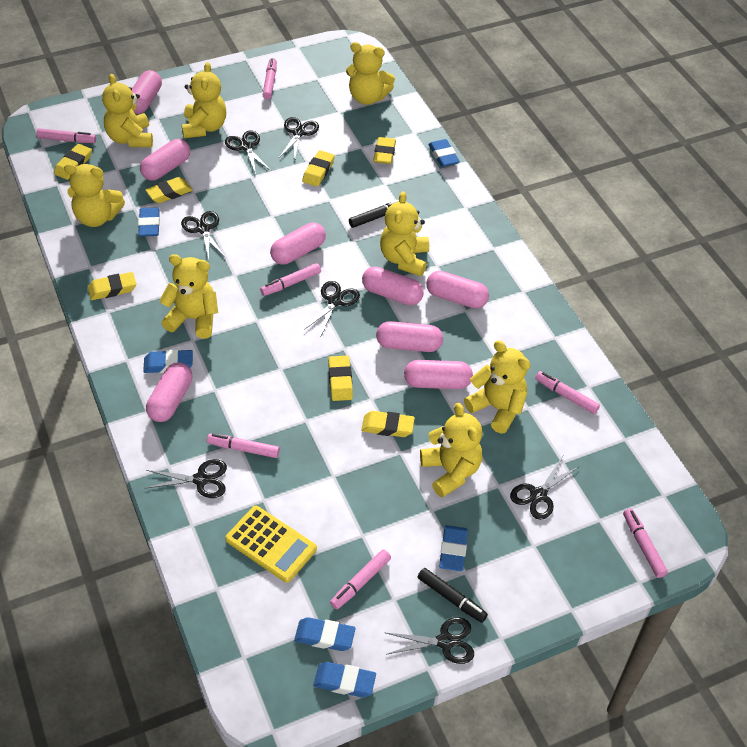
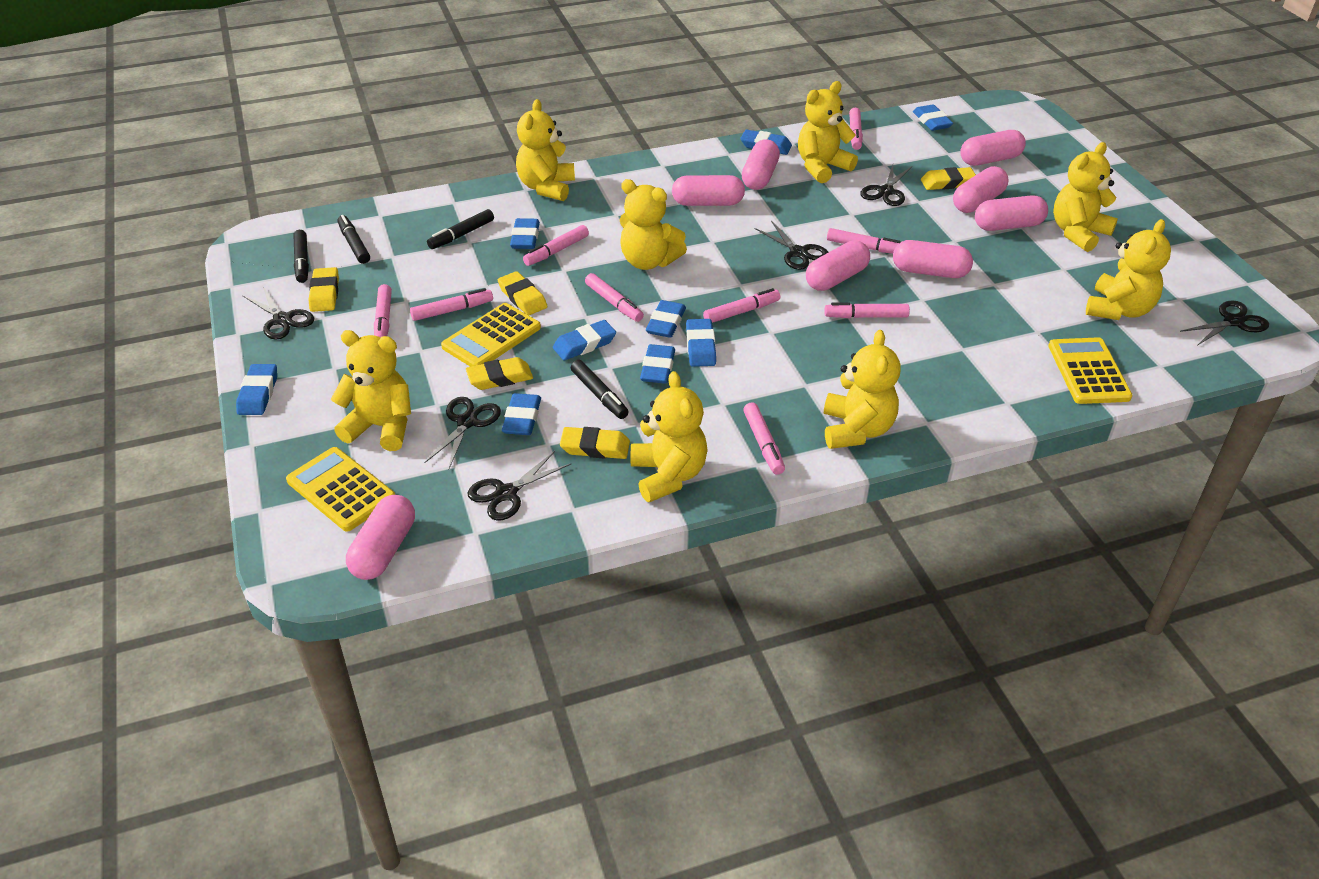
black marker: [349,199,399,228] [418,568,488,623] = 2 -> [294,230,309,283] [337,215,370,264] [427,209,494,249] [571,360,628,419] = 4
black scissors: [146,459,227,498] [181,211,226,261] [225,130,271,174] [279,117,319,159] [304,281,360,335] [386,617,474,664] [510,456,580,520] = 7 -> [242,285,314,340] [424,397,501,470] [467,451,571,521] [755,221,828,270] [860,165,912,206] [1180,300,1269,346] = 6
blue eraser: [138,207,160,237] [143,349,193,373] [294,617,356,651] [313,662,376,697] [428,139,460,167] [439,525,468,571] = 6 -> [236,364,277,415] [502,393,541,435] [510,218,540,249] [553,320,616,360] [640,344,675,384] [646,300,686,338] [686,319,716,367] [740,130,792,155] [913,104,953,131] = 9
pink marker: [36,128,96,143] [207,434,280,458] [260,263,321,296] [263,58,277,99] [330,549,391,609] [535,371,600,414] [623,508,668,578] = 7 -> [374,284,392,337] [410,288,493,321] [523,225,589,266] [585,273,644,322] [703,288,780,323] [743,402,785,475] [824,303,910,318] [827,228,901,254] [849,108,863,150] = 9
yellow calculator: [225,506,317,583] = 1 -> [286,447,395,532] [441,303,541,367] [1048,337,1133,404] = 3
yellow eraser: [54,144,92,180] [88,272,136,300] [145,177,192,203] [302,150,335,187] [328,356,353,401] [361,411,415,437] [373,137,396,164] = 7 -> [309,267,339,312] [466,357,533,390] [498,271,548,315] [560,427,630,459] [921,167,976,190] = 5

